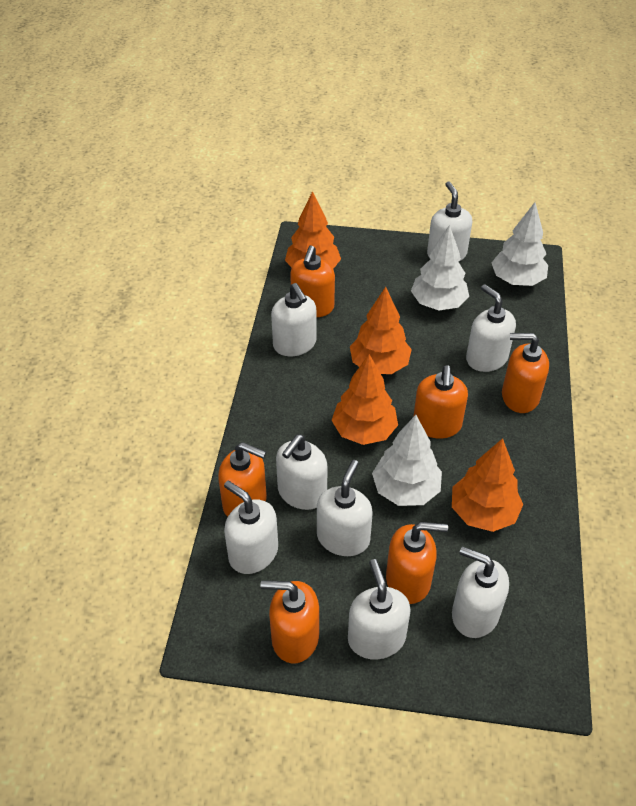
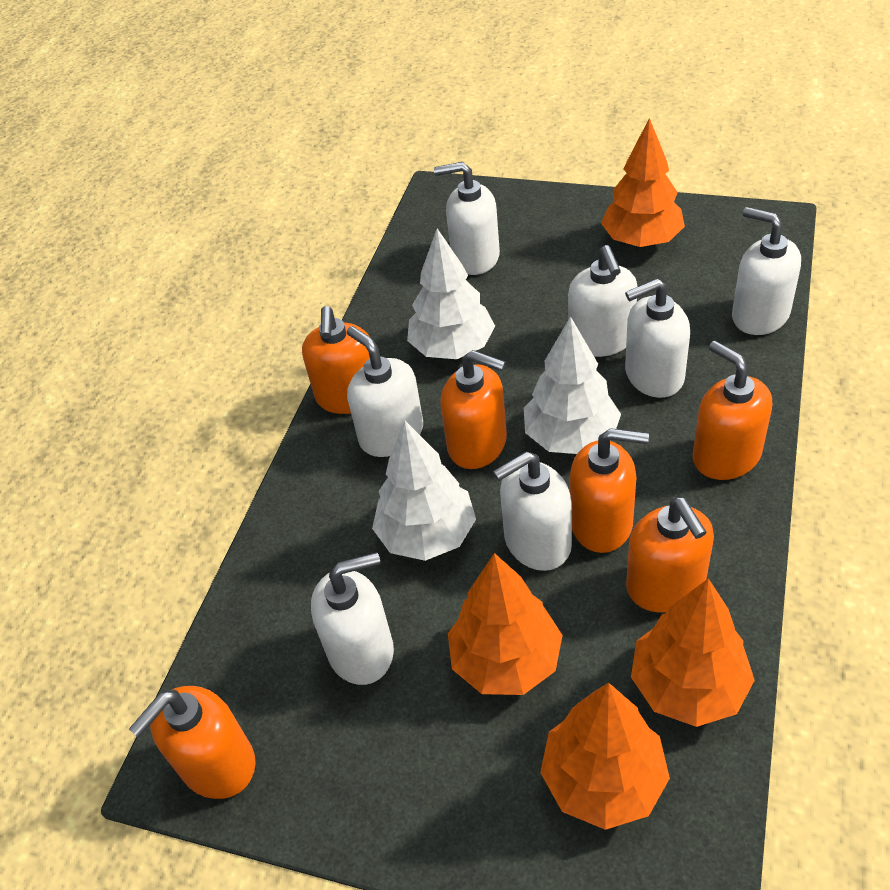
white soap dispenser: [224,481,278,574] [271,283,316,356] [276,434,328,510] [317,460,373,556] [348,559,411,660] [427,181,472,261] [452,547,509,638] [466,284,516,372] = 8 -> [311,552,394,685] [347,326,423,457] [434,162,500,275] [493,451,572,571] [568,245,638,357] [625,278,690,398] [732,207,801,335] = 7

